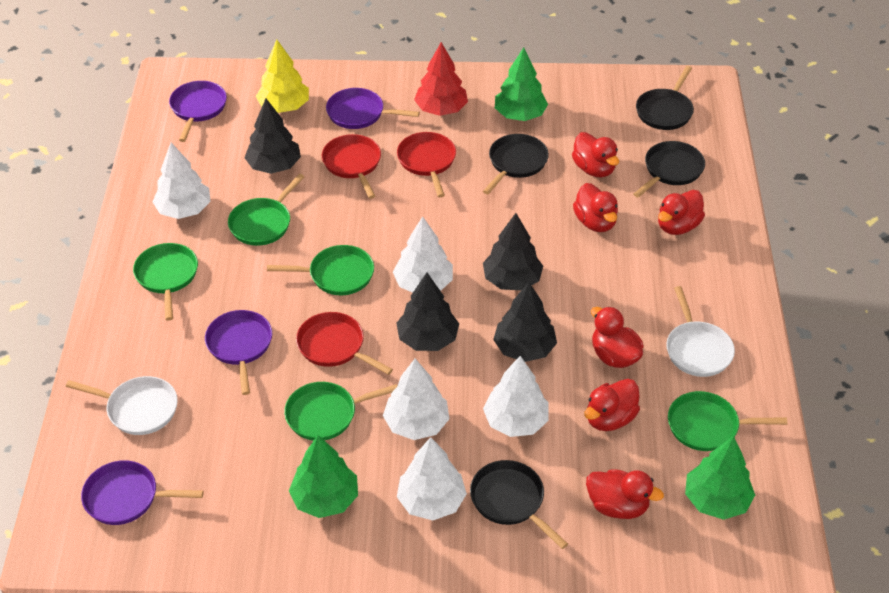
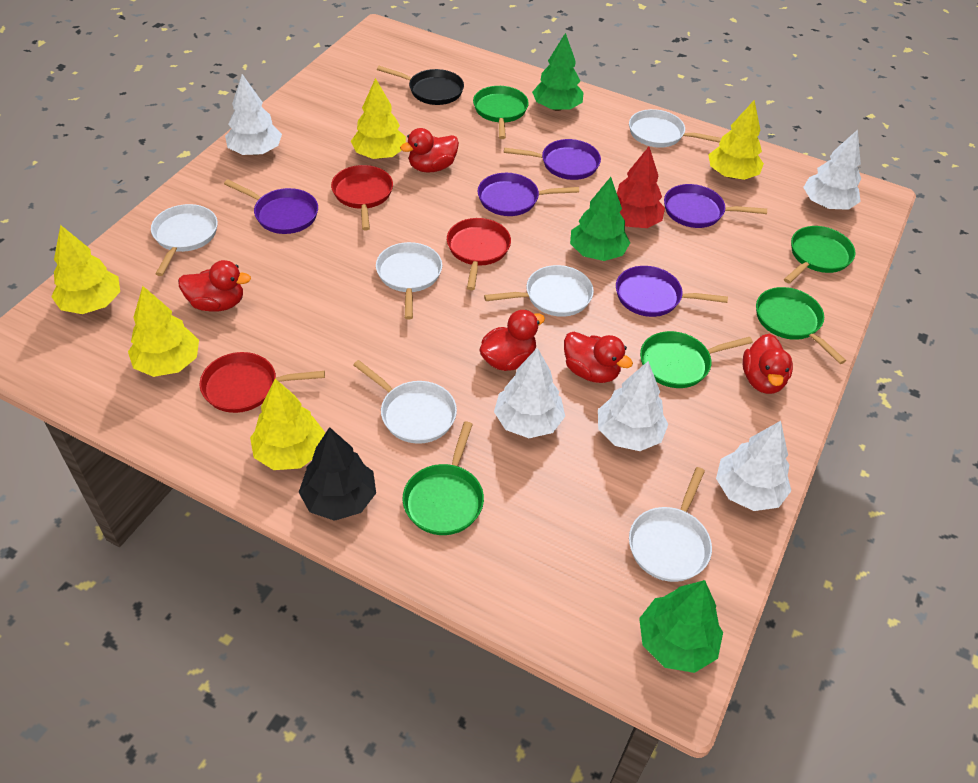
black pan: [470,460,568,549] [483,134,549,194] [633,141,705,198] [636,66,694,130] = 4 -> [377,66,464,105] = 1
black tree: [244,99,301,174] [396,273,459,351] [483,213,543,290] [493,282,557,362] = 4 -> [299,427,376,521] = 1
purple pan: [81,460,204,525] [169,81,227,142] [205,310,272,395] [326,88,420,129] = 4 -> [224,179,318,234] [478,173,579,216] [504,139,601,180] [616,266,728,317] [664,184,767,228] = 5
red duck: [572,132,619,177] [573,183,618,232] [584,379,640,431] [586,469,664,519] [591,307,644,368] [658,190,705,235] = 6 -> [178,260,251,312] [400,128,459,173] [479,310,545,371] [564,332,633,383] [742,333,793,394] = 5
white pan: [66,376,178,435] [666,286,735,377] = 2 -> [151,204,218,276] [353,360,457,444] [376,242,442,320] [484,265,594,317] [629,109,721,148] [629,467,712,582] = 6
yellow tree: [256,39,309,113] = 1 -> [51,225,120,314] [128,286,199,377] [250,379,325,470] [351,78,406,159] [708,100,764,180] = 5

